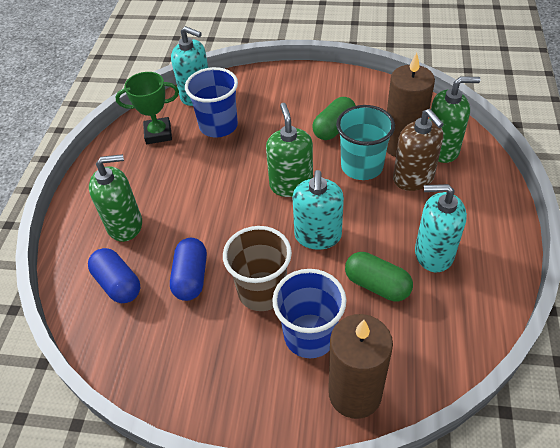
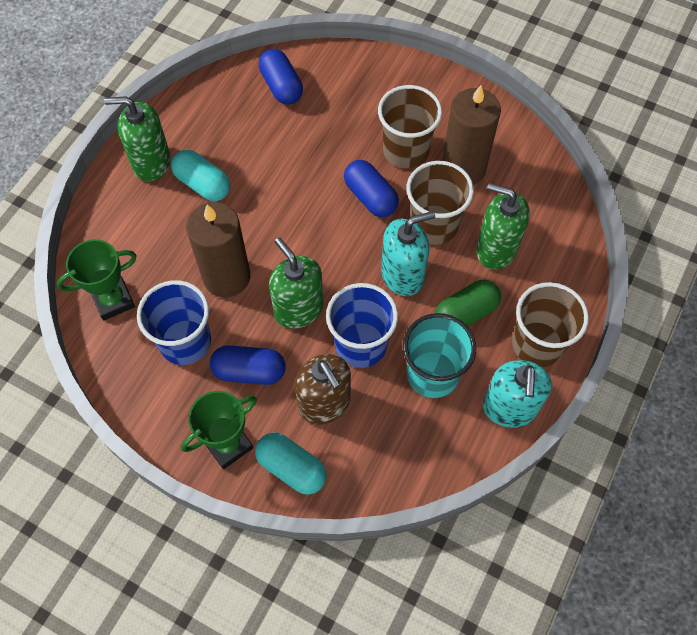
blue capsule: [88,248,140,303] [170,238,207,301] = 2 -> [210,345,286,385] [259,49,303,104] [344,160,399,217] = 3
brown cup: [223,226,292,311] = 1 -> [378,85,442,168] [407,161,474,245] [512,282,589,367] = 3
green capsule: [312,97,356,140] [345,252,413,301] = 2 -> [435,280,501,326] = 1
green trophy: [115,72,179,144] = 1 -> [57,239,137,321] [181,391,257,469] = 2
turquoise capsule: none = 0 -> [171,150,230,201] [255,432,327,495] = 2
turquoise soap dispenser: [171,26,208,106] [292,170,344,250] [415,184,467,272] = 3 -> [381,211,435,296] [483,360,552,428] = 2

